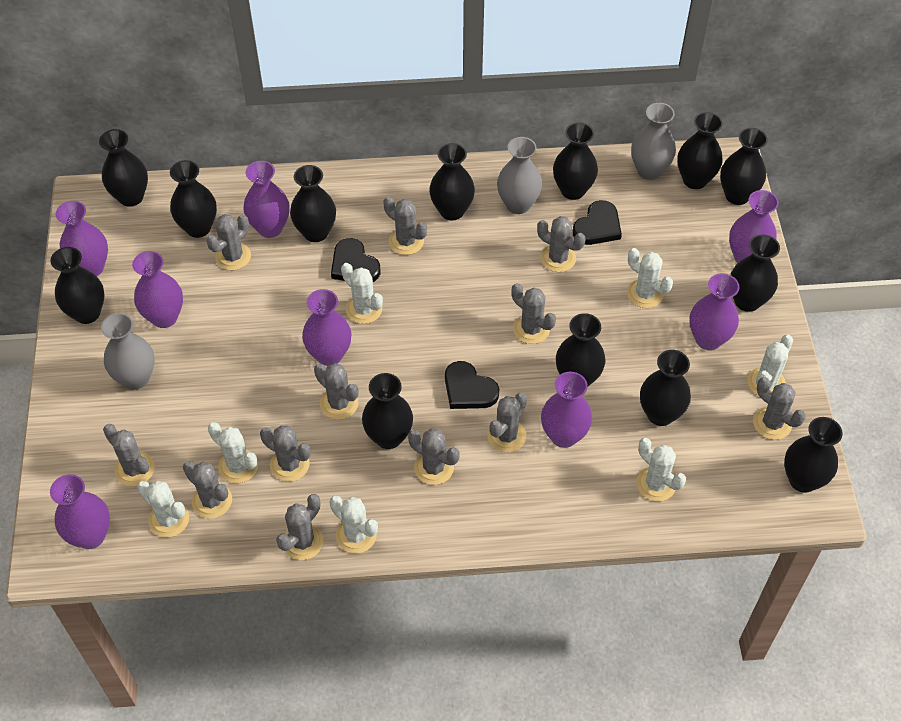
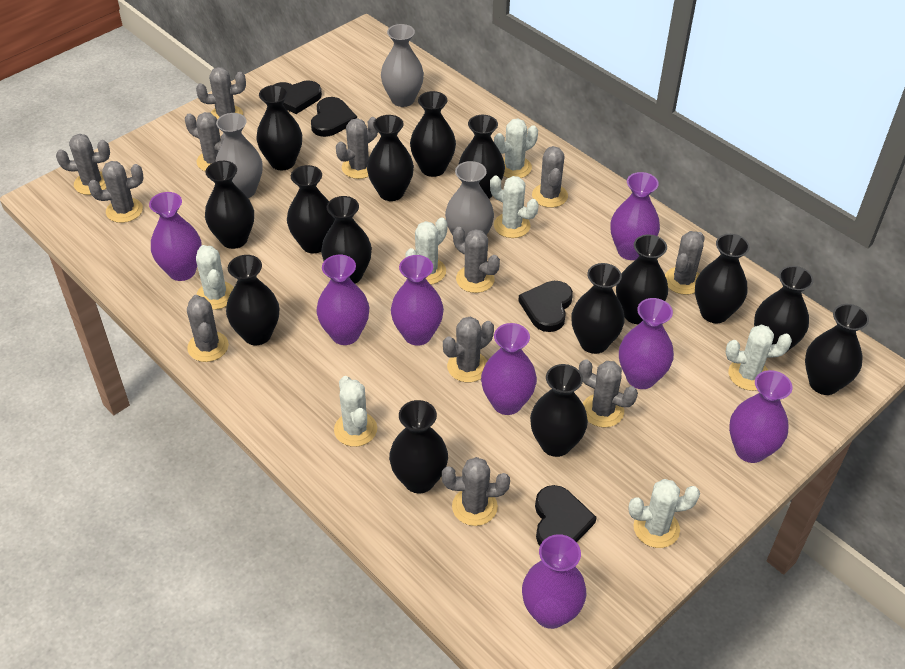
black heart: [331,238,380,282] [445,361,499,409] [573,200,622,245] = 3 -> [274,81,322,114] [311,97,357,137] [518,281,573,332] [535,485,597,546] = 4
black vase: [50,247,105,324] [99,129,148,207] [170,160,217,238] [290,165,336,242] [362,373,413,449] [429,143,475,220] [553,122,598,200] [556,313,605,386] [640,350,691,426] [677,112,723,189] [720,128,768,205] [730,234,780,312] [784,417,843,493] = 13 -> [205,161,254,249] [226,255,279,345] [256,85,302,170] [287,165,335,253] [321,196,372,284] [367,115,414,201] [389,400,448,493] [410,91,456,177] [458,115,505,199] [530,364,588,457] [571,263,625,354] [616,234,668,324] [695,234,750,323] [754,266,814,351] [805,304,869,395] = 15

